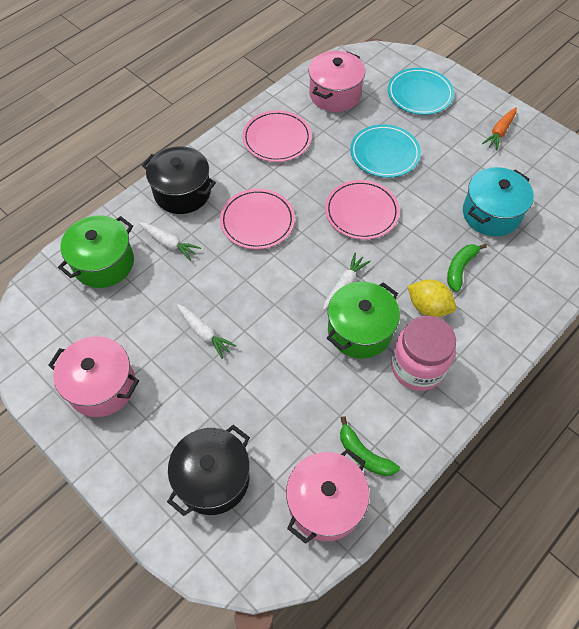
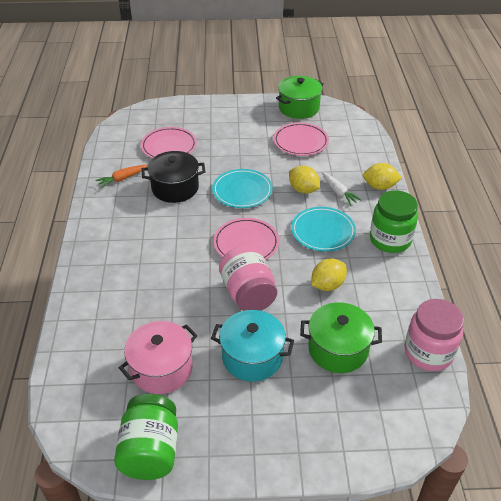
black pot: [142,146,216,214] [167,425,250,516] = 2 -> [142,151,206,203] = 1
green banana: [340,416,400,476] [447,244,487,292] = 2 -> none = 0
green jar: none = 0 -> [114,394,178,480] [370,190,418,253] = 2
pink jar: [391,315,456,391] = 1 -> [219,245,277,311] [404,299,464,371] = 2
pink pot: [48,336,139,417] [286,449,370,544] [308,51,365,112] = 3 -> [119,321,198,394] = 1
white carrot: [139,222,201,261] [177,304,236,359] [323,253,371,310] = 3 -> [322,172,362,205] = 1
yellow lemon: [407,279,456,317] = 1 -> [289,166,320,194] [311,259,347,291] [363,163,402,190] = 3

